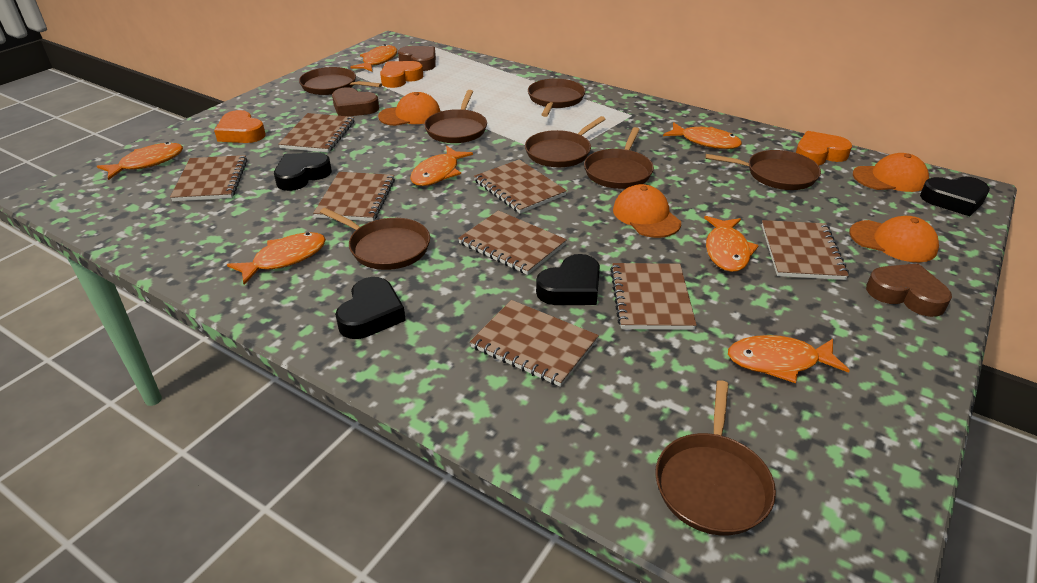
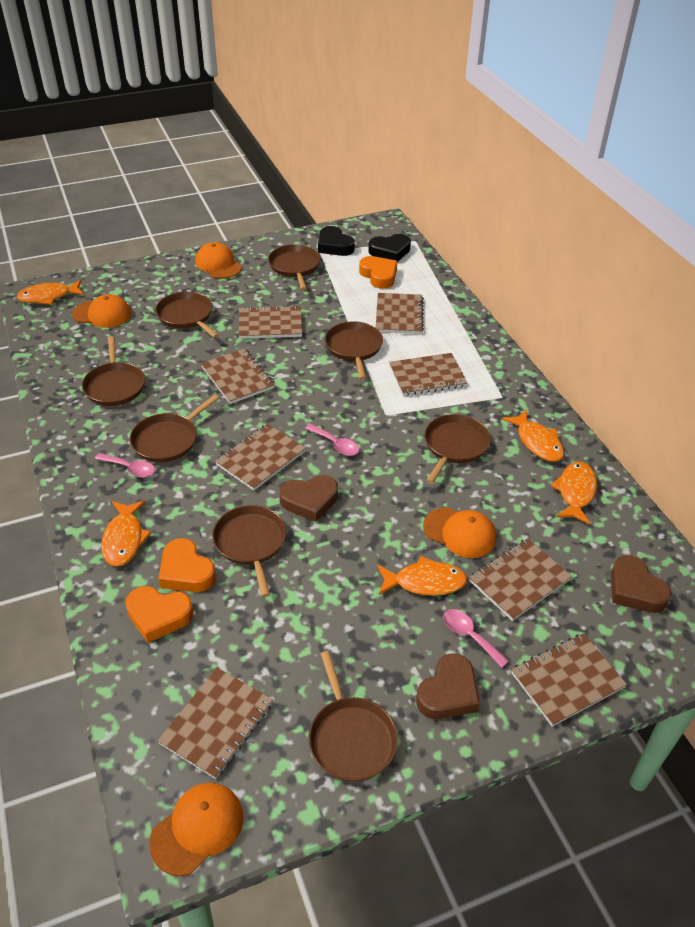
black heart: [274,152,332,191] [335,277,406,339] [536,254,600,305] [920,177,990,216] = 4 -> [318,226,355,256] [368,234,411,262] = 2
orange fish: [97,142,183,180] [227,232,326,284] [350,44,397,72] [410,146,473,186] [663,122,742,149] [704,216,759,272] [728,335,850,383] = 7 -> [17,280,84,305] [101,500,151,567] [377,556,467,596] [502,409,564,462] [551,462,597,525] = 5
pink spoon: none = 0 -> [95,453,155,478] [305,424,359,456] [443,609,509,668] = 3

